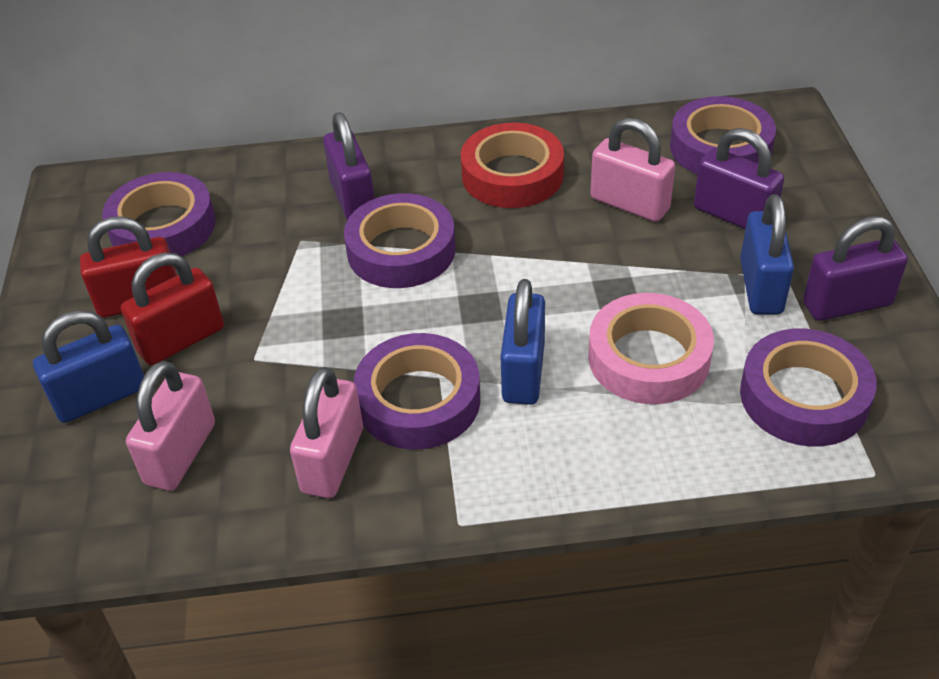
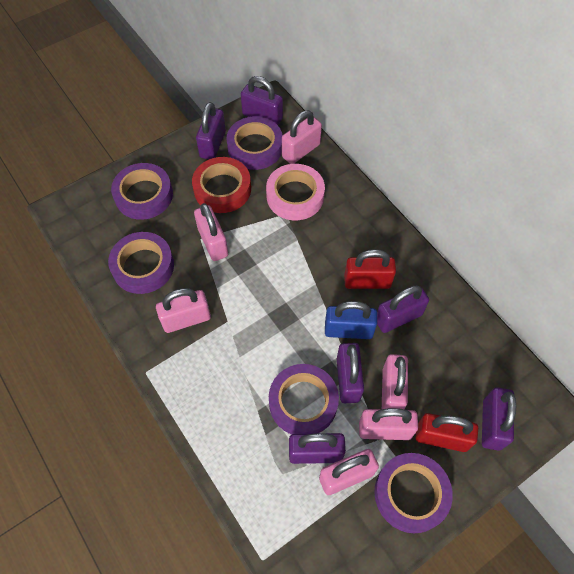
blue padlock: [33,310,144,423] [500,279,545,405] [740,194,794,314] = 3 -> [325,301,377,339] = 1
pink padlock: [126,361,215,491] [290,367,363,498] [590,118,675,222] = 3 -> [156,288,211,333] [194,203,228,261] [282,110,322,164] [319,449,379,495] [359,408,418,440] [382,354,408,409] = 6
purple padlock: [323,112,375,220] [694,128,784,229] [803,216,908,321] = 3 -> [196,102,226,159] [241,76,283,125] [289,433,346,464] [337,343,364,403] [377,286,429,333] [482,387,516,451] = 6

